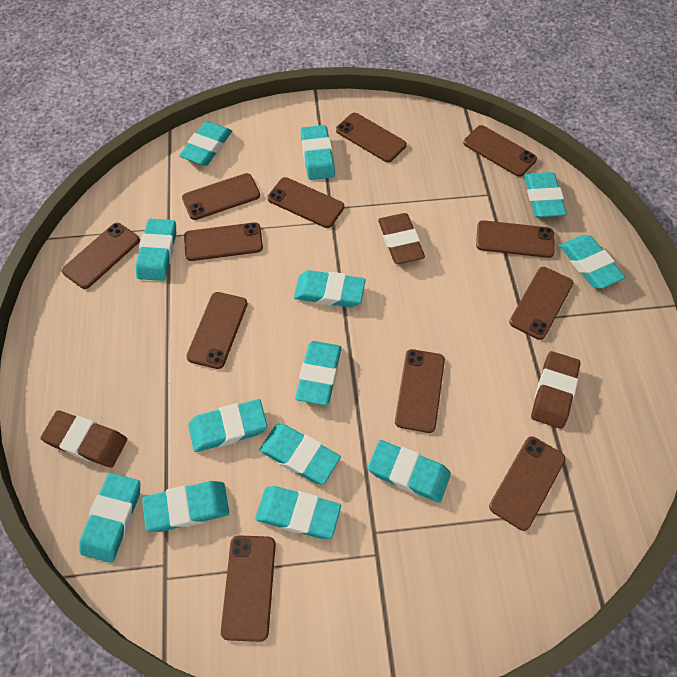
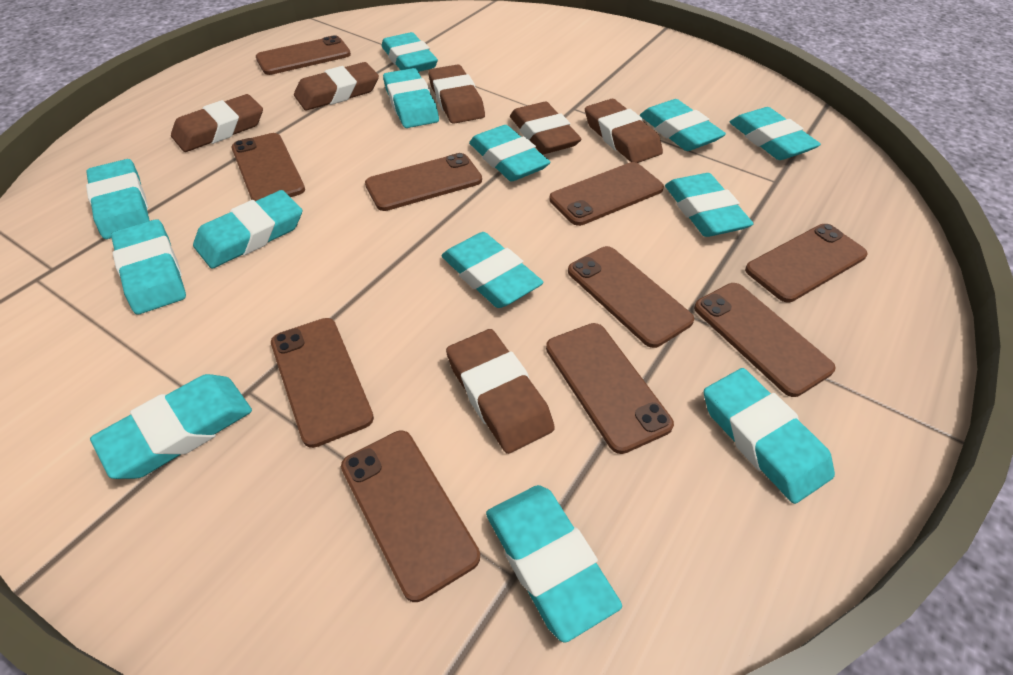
brown eraser: [41,410,127,468] [378,213,425,264] [531,351,581,429] = 3 -> [171,94,263,152] [294,62,379,110] [428,65,485,124] [446,329,555,454] [510,102,582,154] [585,99,663,163] = 6
brown phone: [62,223,140,289] [182,173,260,220] [184,222,263,261] [186,292,248,369] [221,535,276,642] [267,177,344,228] [336,113,407,162] [395,349,445,433] [463,125,537,177] [476,220,555,258] [489,437,565,531] [509,267,573,340] = 12 -> [231,133,305,201] [256,35,351,75] [271,318,374,448] [341,431,480,602] [365,153,482,211] [546,323,674,454] [549,162,664,226] [568,246,694,348] [694,283,836,397] [745,224,868,303] = 10

